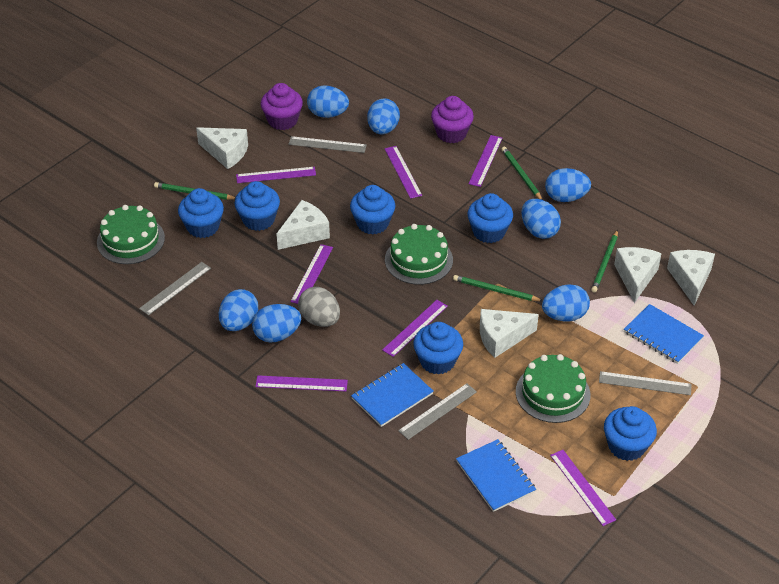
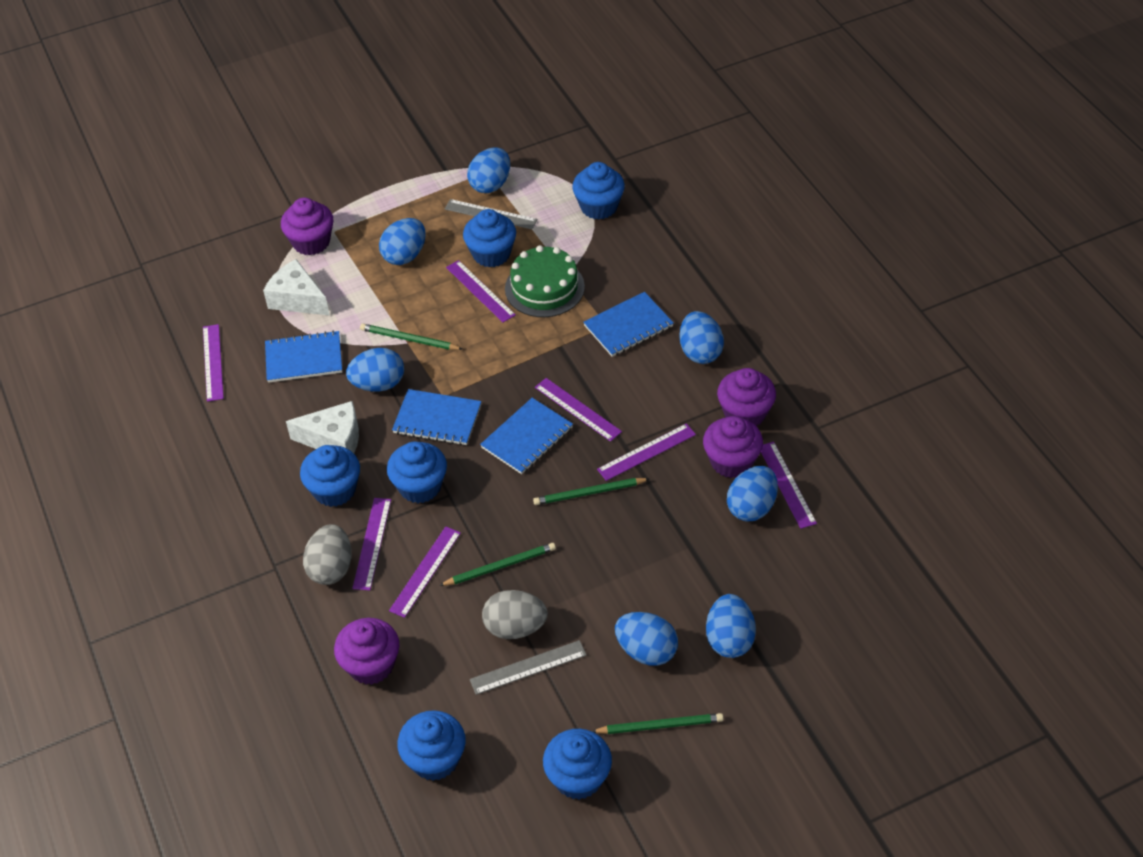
blue notebook: [351,363,434,427] [456,439,536,512] [624,304,704,364] = 3 -> [265,331,342,383] [392,389,482,445] [480,398,573,474] [583,292,674,357] = 4
green cake: [97,205,165,264] [385,224,453,285] [516,354,590,423] = 3 -> [505,245,585,317] = 1
grey egg: [298,287,340,327] = 1 -> [303,524,352,585] [482,590,548,639] = 2
grey ruler: [139,262,211,315] [288,136,367,153] [398,383,477,440] [599,371,692,395] = 4 -> [445,199,537,230] [470,640,587,695] = 2
purple cupcake: [261,83,303,130] [431,96,474,143] = 2 -> [281,198,333,256] [334,618,399,685] [703,416,763,478] [717,368,776,427] = 4
white cheese: [196,127,248,169] [276,200,330,250] [480,309,539,358] [614,247,662,303] [667,250,715,305] = 5 -> [263,259,330,315] [286,401,359,453] = 2

